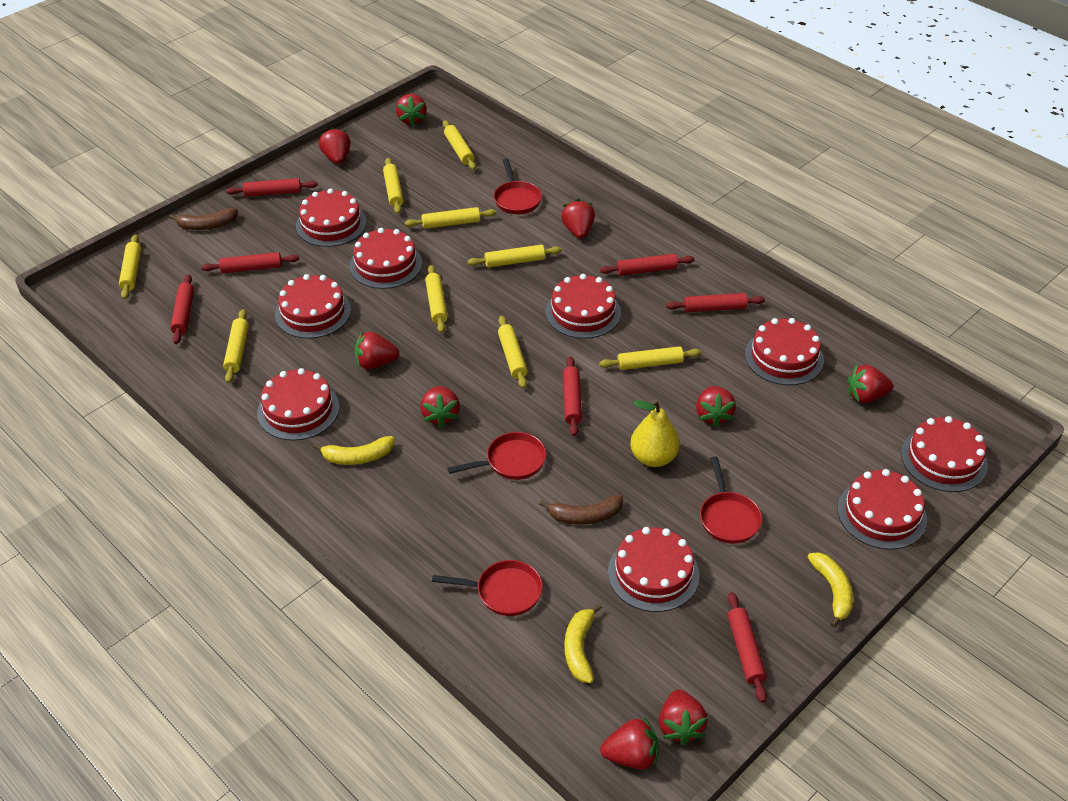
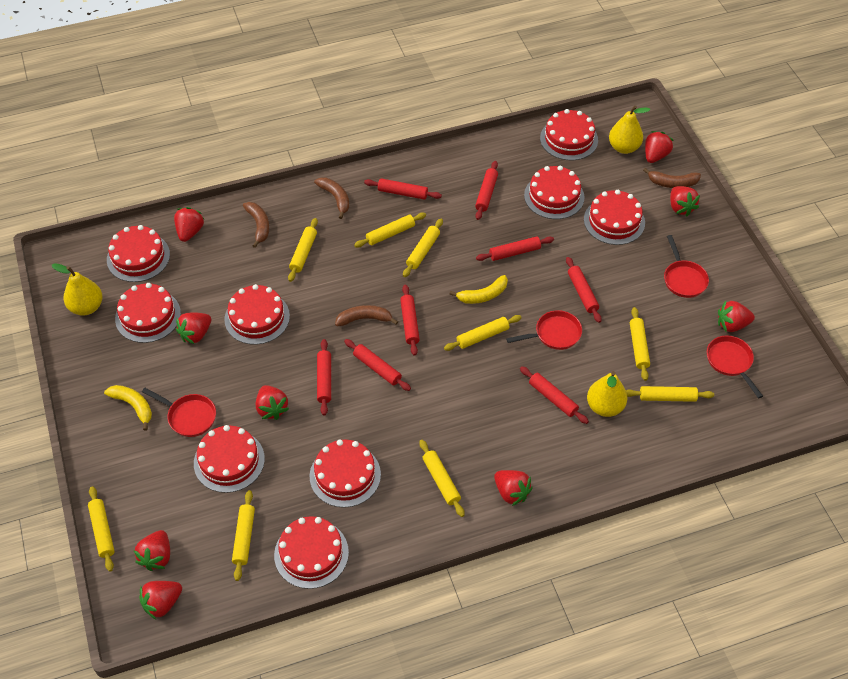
brown banana: [169,208,238,230] [540,495,623,525] = 2 -> [243,202,269,248] [314,177,349,219] [335,305,398,326] [643,168,701,188] = 4
red rolling pin: [170,274,194,344] [201,252,299,274] [226,178,318,197] [563,356,582,436] [600,254,694,276] [666,293,765,313] [728,592,767,703] = 7 -> [317,339,331,416] [344,339,411,391] [364,178,442,200] [400,285,420,356] [475,161,498,220] [476,236,554,261] [520,366,589,424] [566,257,602,323] = 8
yellow banana: [313,436,395,465] [564,604,602,683] [807,552,853,628] = 3 -> [104,385,152,431] [450,275,508,304] = 2
yellow pear: [630,399,680,467] = 1 -> [52,263,103,316] [587,371,628,417] [609,105,650,154] = 3

